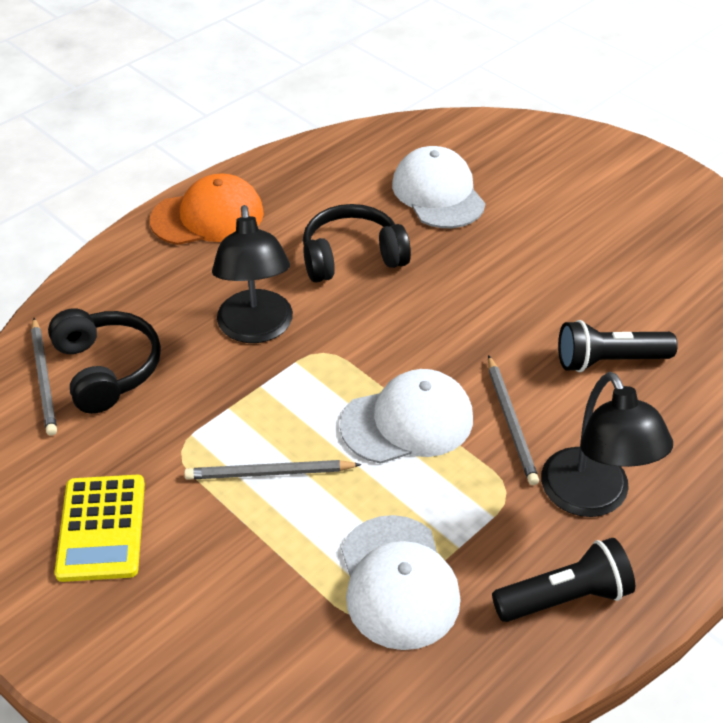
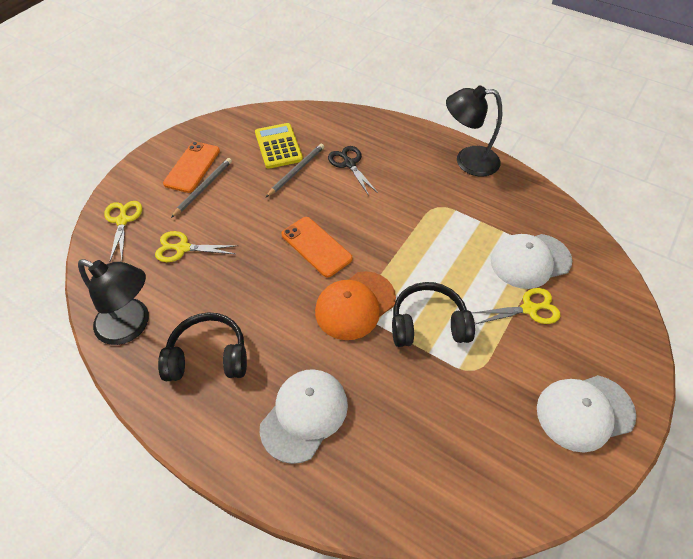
black flashlight: [492,538,635,622] [558,320,678,372] = 2 -> none = 0
black scissors: none = 0 -> [328,146,378,196] = 1
grey pencil: [31,318,57,436] [184,460,362,480] [488,355,539,485] = 3 -> [171,158,232,218] [266,144,324,197] = 2
orange phone: none = 0 -> [163,141,220,193] [282,217,353,278] = 2
yellow scissors: none = 0 -> [104,201,142,261] [155,231,238,262] [473,288,560,324] = 3

